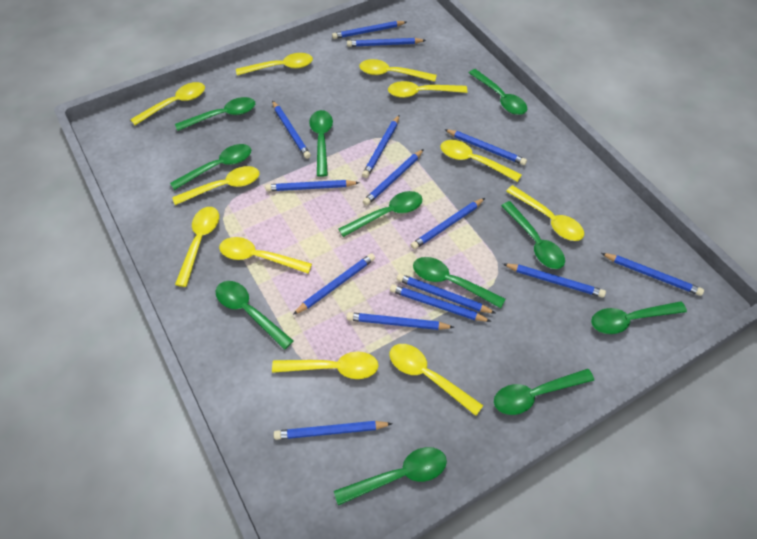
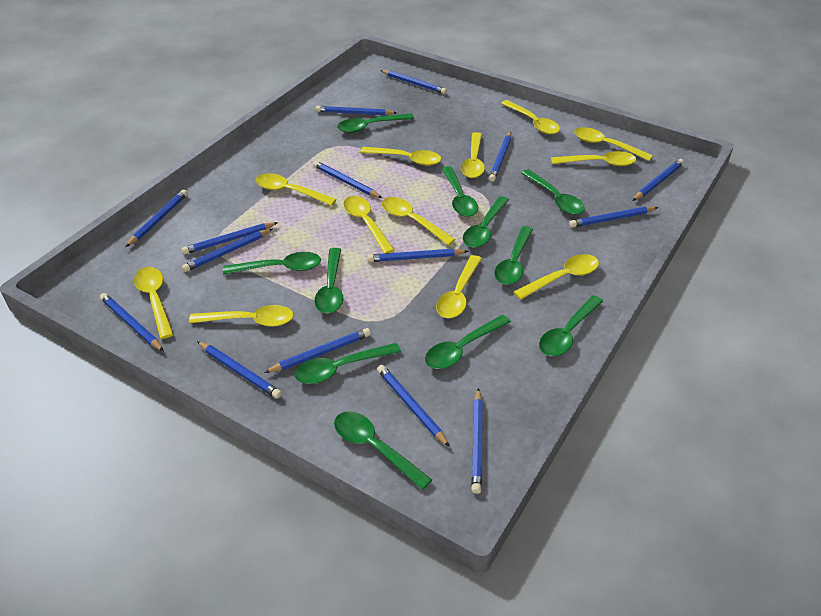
yellow spoon: [130,82,205,125] [172,166,259,205] [175,207,219,287] [219,237,312,273] [236,53,313,76] [272,352,379,379] [359,59,437,82] [388,81,467,98] [390,344,483,416] [440,140,522,182] [506,185,584,241] = 11 -> [134,267,174,339] [189,305,294,327] [256,173,336,206] [343,196,395,253] [360,147,441,166] [382,197,456,245] [436,255,482,318] [461,132,485,178] [501,100,560,134] [514,254,599,300] [551,151,636,166] [574,127,653,161] = 12

